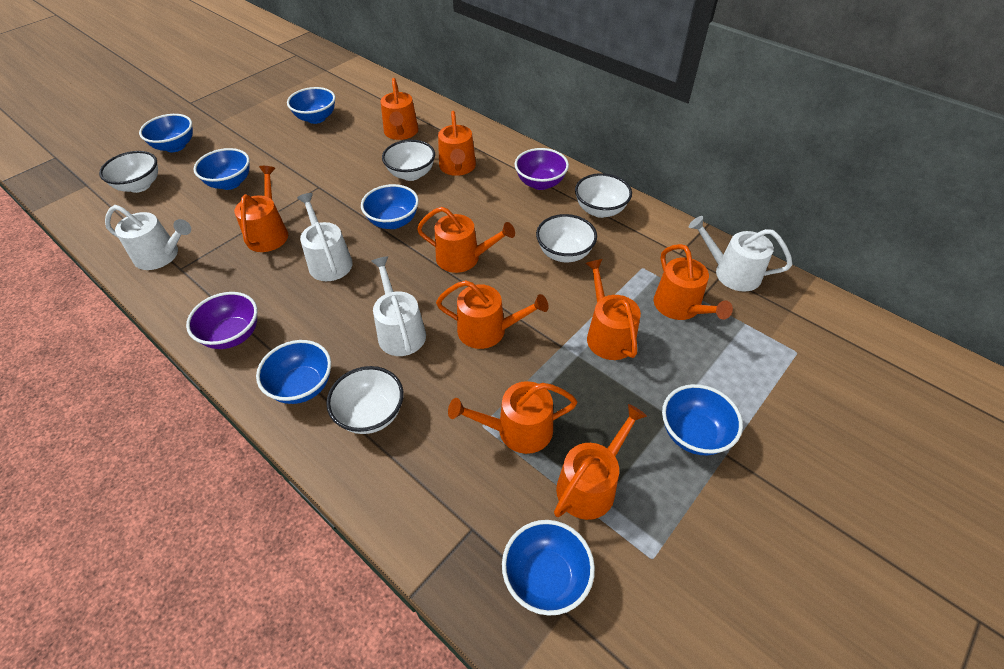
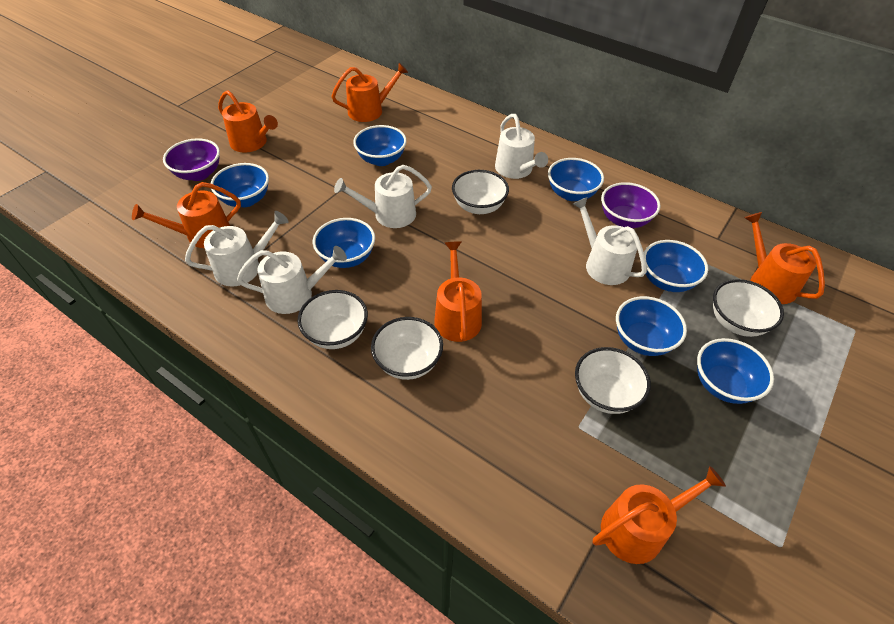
orange watering can: [234,166,288,252] [380,78,419,140] [417,207,515,273] [436,280,549,349] [438,111,476,176] [448,381,577,454] [554,404,647,520] [586,259,641,360] [654,244,733,320] = 9 -> [132,182,241,248] [218,90,278,153] [331,63,408,122] [434,241,482,342] [593,466,726,564] [744,212,825,304] = 6
white watering can: [105,205,191,270] [297,193,353,281] [371,256,426,356] [689,216,792,292] = 4 -> [185,211,289,287] [237,246,347,314] [334,165,432,228] [495,114,548,179] [573,197,647,285] = 5

